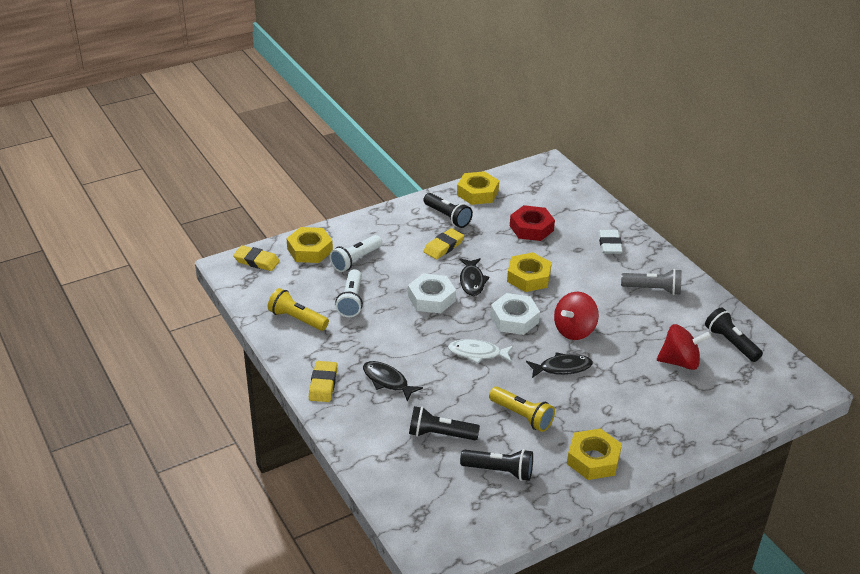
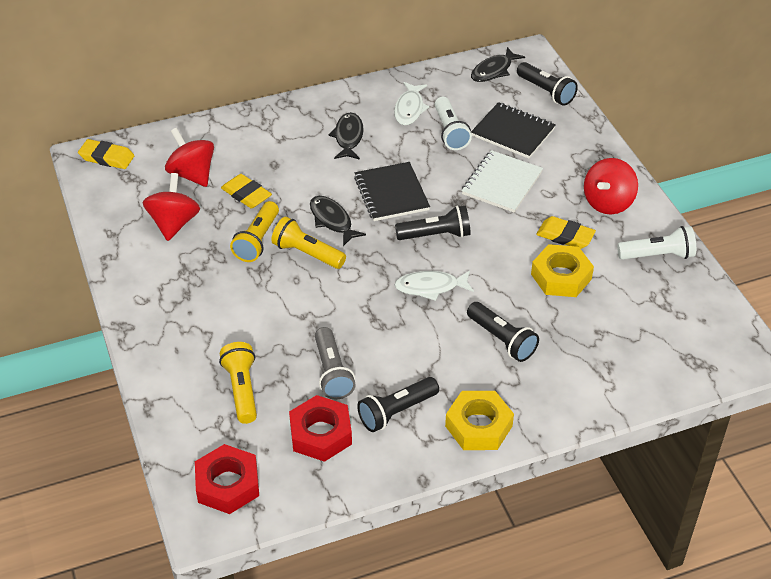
black notebook: none = 0 -> [354,162,430,221] [471,102,556,159] = 2
red nut: [510,205,555,241] = 1 -> [195,444,259,514] [289,395,352,462] = 2
red spinning top: [554,292,599,340] [657,324,712,370] = 2 -> [143,173,200,241] [165,128,214,187] [584,158,638,214] = 3
white eraser: [598,230,623,254] = 1 -> none = 0
white fish: [448,339,513,364] = 1 -> [394,82,429,125] [395,271,474,301] = 2
white notebook: none = 0 -> [462,150,543,213] = 1
white nut: [408,273,456,313] [490,293,540,335] = 2 -> none = 0
yellow flashlight: [268,288,329,331] [489,387,555,432] = 2 -> [219,342,257,424] [230,201,279,262] [271,217,346,269] = 3
yellow nut: [286,227,333,263] [457,171,499,205] [507,253,552,292] [567,428,622,480] = 4 -> [445,391,514,450] [531,244,594,297] = 2

